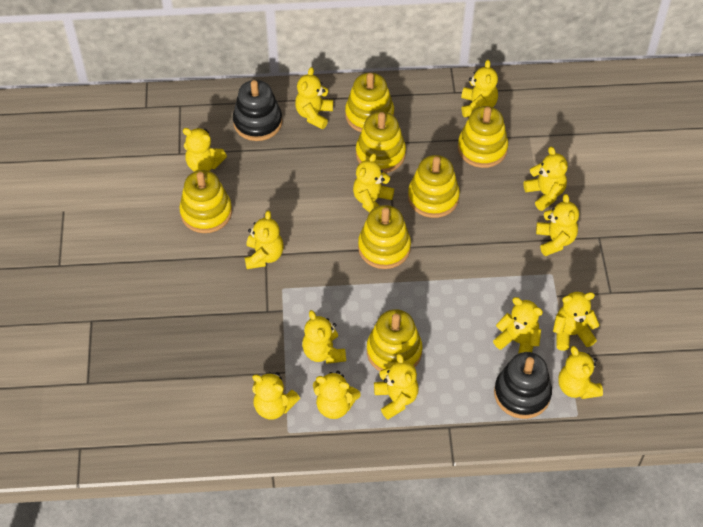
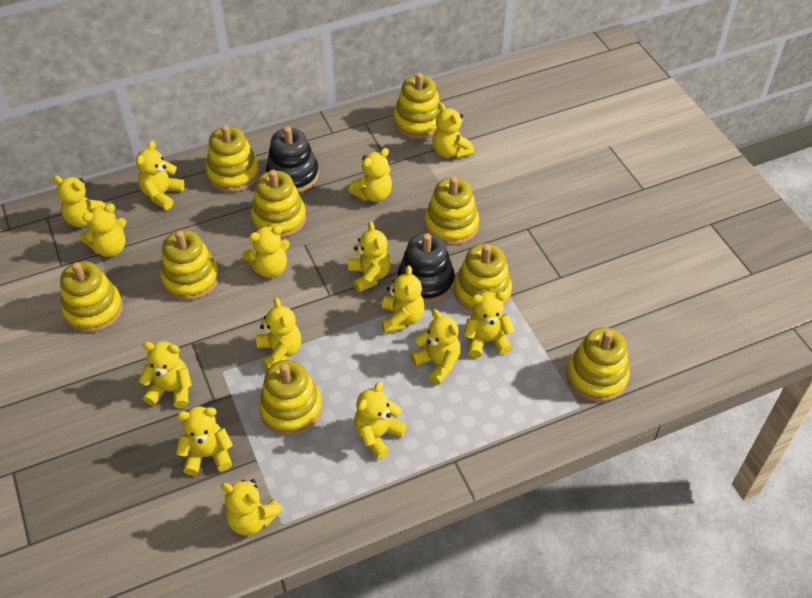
yellow stacking toy: [179,170,232,233] [345,73,394,132] [356,112,406,173] [358,205,411,269] [367,309,422,371] [408,155,460,218] [458,106,508,168] = 7 -> [60,261,123,333] [160,230,219,301] [206,125,259,192] [251,170,306,238] [259,360,322,436] [394,73,441,139] [424,177,479,246] [454,244,512,313] [567,327,630,402] = 9
yellow teddy bear: [183,128,227,172] [245,211,284,269] [252,372,300,420] [295,67,333,129] [302,310,346,364] [313,371,361,419] [353,153,394,213] [374,353,419,419] [461,60,498,118] [493,297,543,354] [523,147,568,211] [536,194,579,256] [553,292,600,351] [558,346,603,399] = 14 -> [53,176,106,227] [80,204,126,257] [136,141,185,210] [139,341,192,408] [176,407,233,476] [221,479,283,536] [242,226,290,278] [256,298,301,370] [348,148,392,202] [348,221,391,293] [354,382,407,459] [381,265,425,333] [410,309,461,385] [432,103,474,159] [464,292,515,358] = 15

